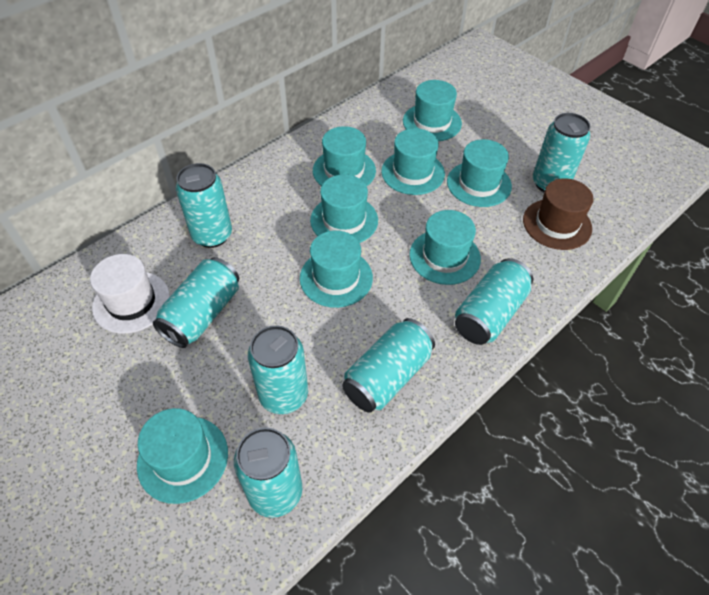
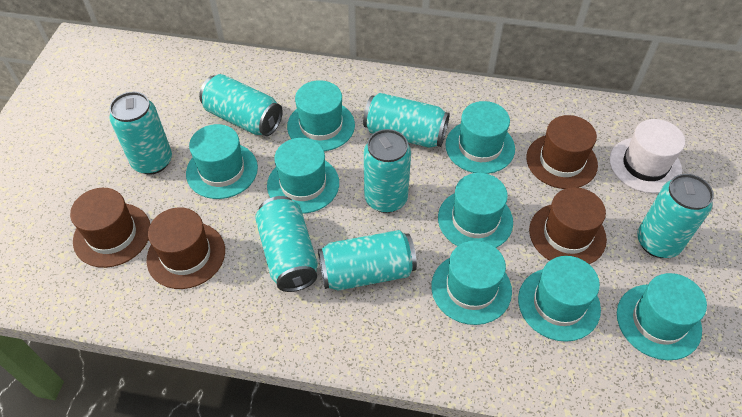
brown hat: [523,178,593,250] = 1 -> [70,188,150,268] [147,207,225,289] [526,115,598,189] [529,187,607,264] = 4

